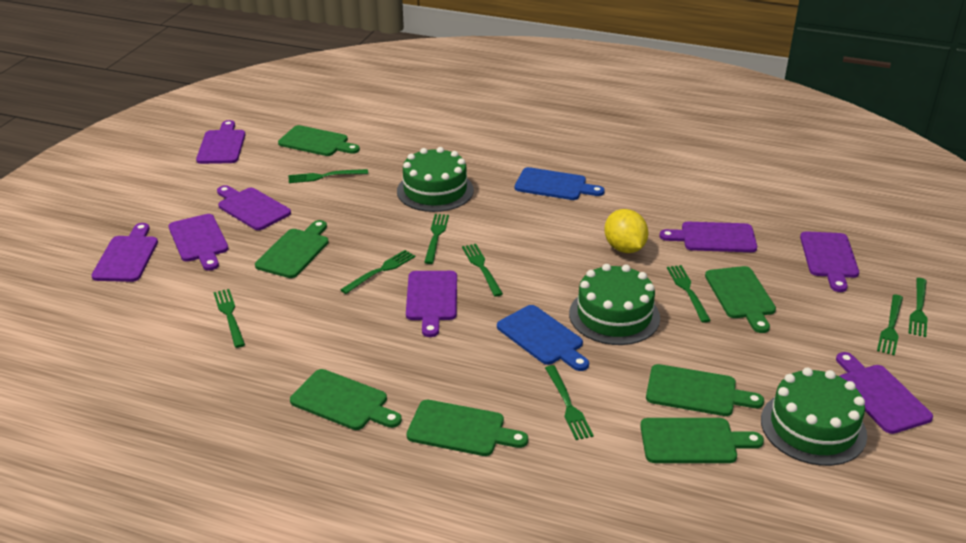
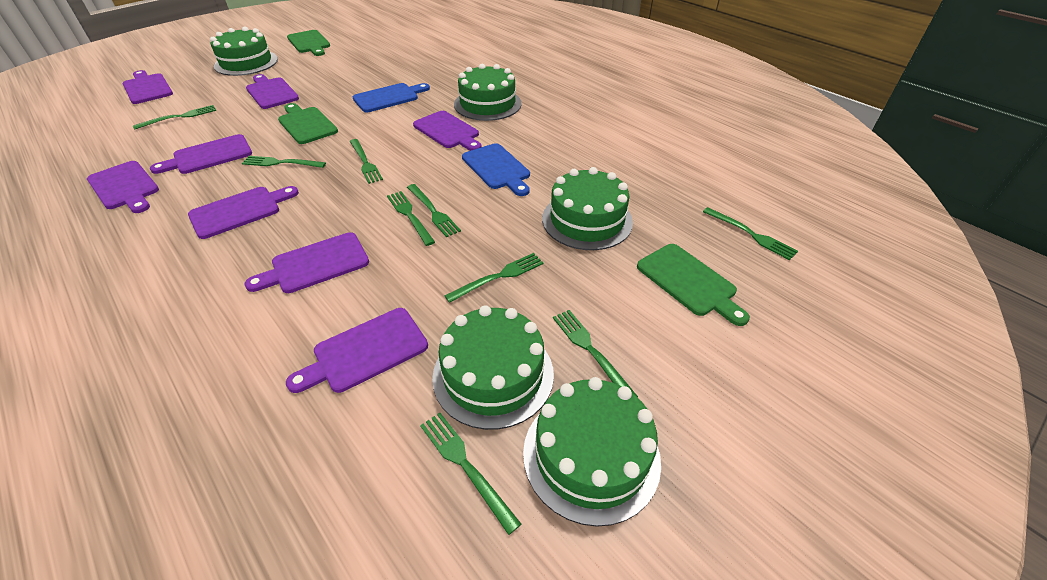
green cake: [397,147,474,212] [569,264,660,345] [761,367,867,466] = 3 -> [210,27,278,76] [432,305,554,430] [454,64,522,121] [523,377,661,527] [542,167,633,250] = 5
green cutting board: [255,220,329,278] [278,125,360,156] [290,369,402,430] [406,400,528,456] [640,418,764,463] [646,364,764,416] [705,266,776,333] = 7 -> [278,103,338,144] [287,30,330,56] [637,244,750,326] = 3
yellow lemon: [604,209,648,253] = 1 -> none = 0

